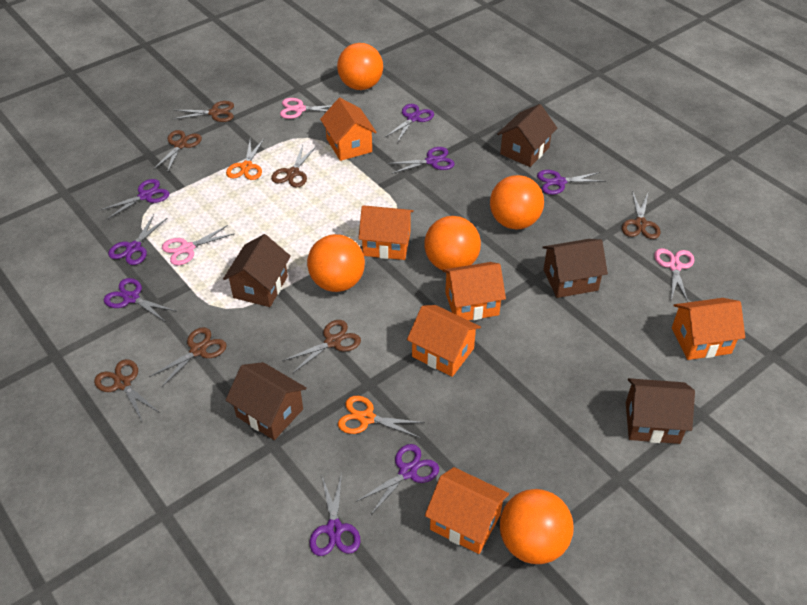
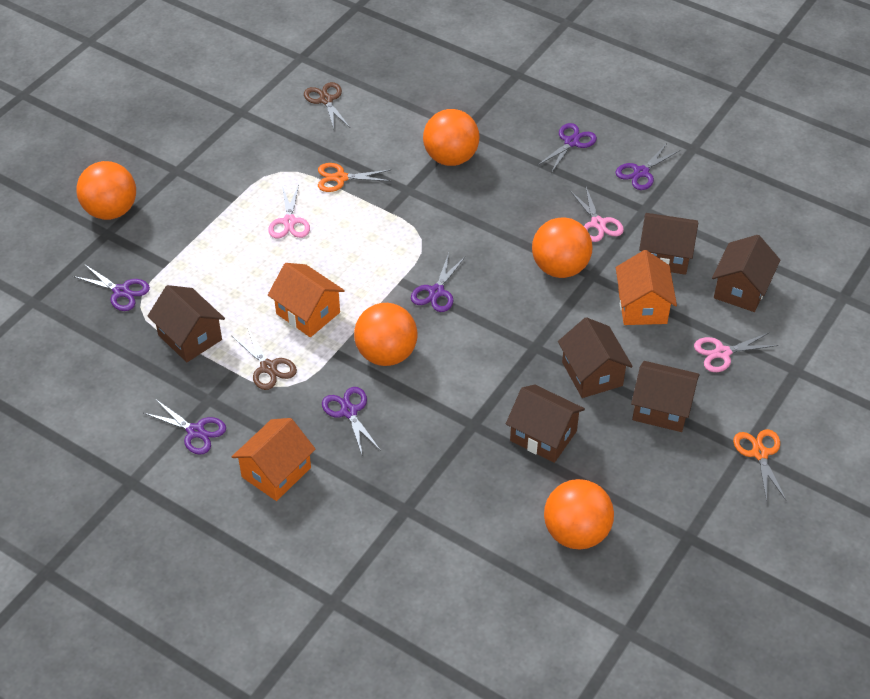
brown house: [223,234,291,307] [226,362,307,440] [497,104,557,167] [542,239,608,298] [626,378,695,444] = 5 -> [148,285,225,362] [506,385,585,463] [558,317,633,398] [631,361,699,432] [639,213,698,275] [712,235,780,312] = 6
brown scissors: [94,359,160,423] [149,327,227,388] [153,130,202,173] [173,101,234,122] [271,145,317,187] [283,320,361,373] [622,191,660,239] = 7 -> [232,328,297,390] [304,82,350,131] = 2
orange house: [320,98,377,161] [358,206,414,260] [407,305,481,377] [425,467,509,554] [442,262,506,320] [672,298,745,360] = 6 -> [232,418,316,501] [268,263,345,337] [616,250,677,325] = 3
purple scissors: [99,179,170,219] [104,278,176,322] [108,215,167,265] [309,473,360,556] [356,444,439,516] [385,104,434,143] [387,147,455,174] [537,170,606,195] = 8 -> [73,264,150,311] [144,399,226,455] [322,387,381,454] [411,253,466,312] [537,123,597,173] [616,143,680,190] = 6

